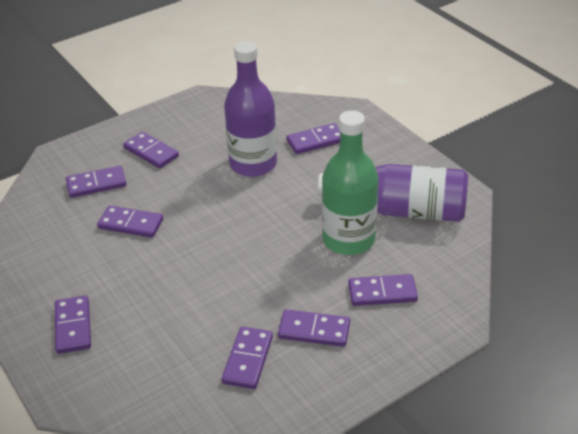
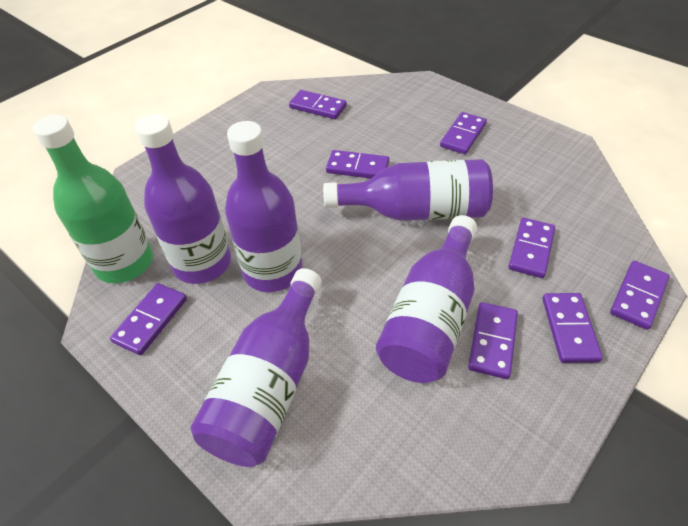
purple bottle: [224,41,277,177] [317,164,468,222] = 2 -> [135,114,231,284] [190,268,322,467] [225,121,302,292] [323,159,493,221] [376,215,477,383] = 5

